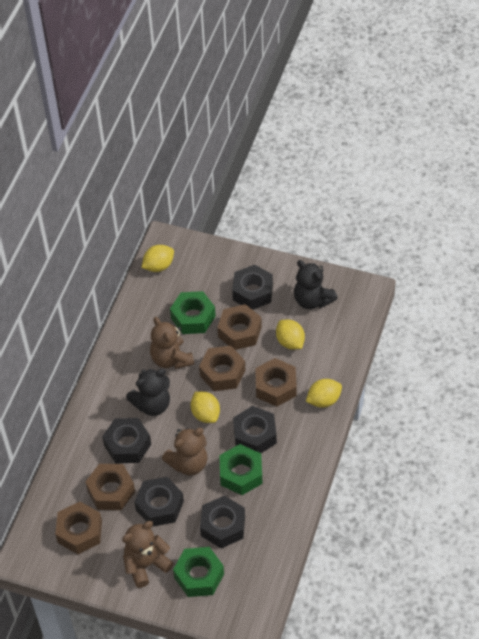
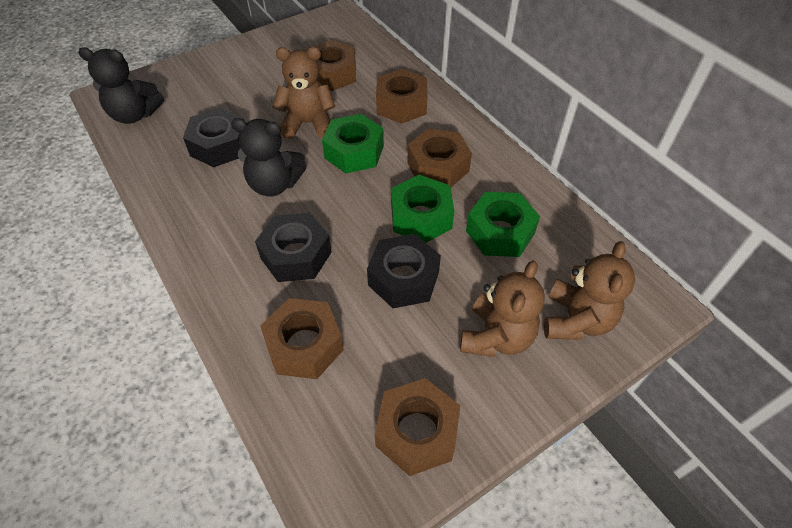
black nut: [102,418,151,463] [134,477,184,527] [200,496,245,548] [232,264,273,310] [233,406,277,453] = 5 -> [183,108,244,167] [255,213,331,282] [367,234,441,308] = 3
yellow lemon: [141,245,174,272] [190,392,220,423] [276,320,305,349] [306,379,342,408] = 4 -> none = 0

